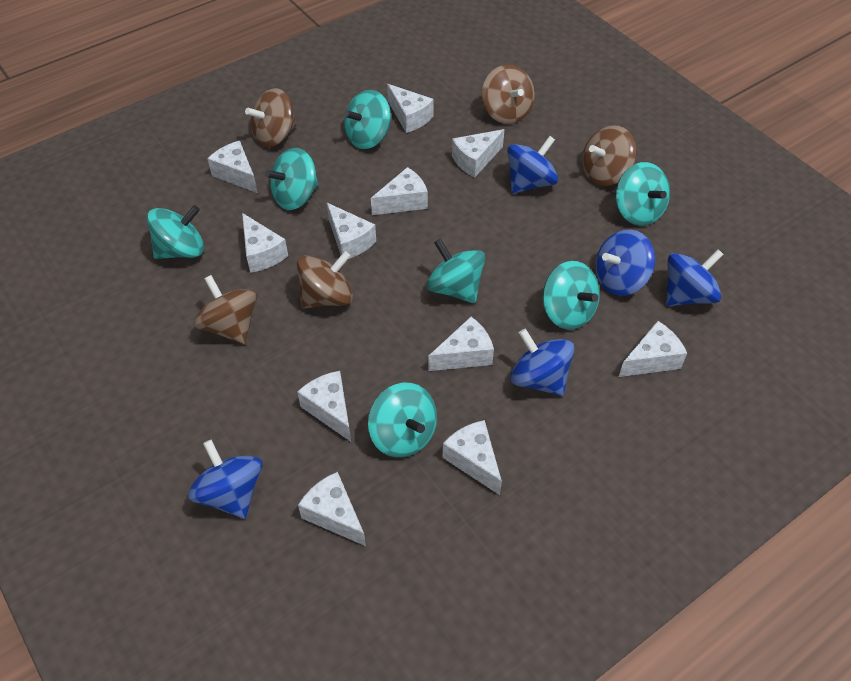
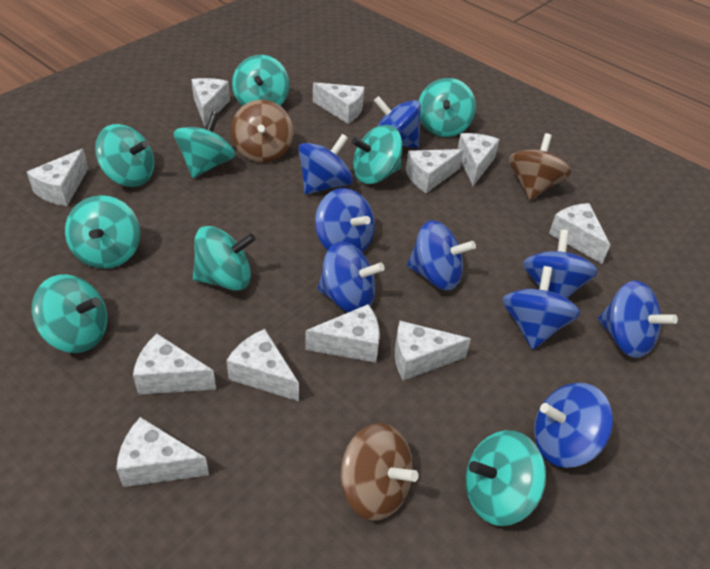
blue spinning top: [188,439,263,519] [507,136,558,193] [510,329,575,396] [595,229,655,296] [666,249,724,306] = 5 -> [298,134,353,195] [315,188,375,253] [317,242,385,313] [374,96,421,148] [407,220,476,290] [502,266,580,349] [523,229,598,298] [534,383,613,468] [598,280,678,358] = 9
brown spinning top: [194,275,257,344] [245,88,297,147] [297,251,353,308] [482,65,535,124] [582,125,637,186] = 5 -> [231,99,293,163] [341,423,419,521] [508,133,571,200] = 3
turquoise spinning top: [147,205,204,259] [265,148,318,210] [344,90,391,149] [368,382,437,458] [426,238,485,303] [543,261,600,330] [616,162,670,226] = 7 -> [32,274,107,353] [65,195,141,269] [95,124,154,187] [174,111,235,178] [193,226,256,291] [232,55,290,106] [352,125,402,184] [419,78,476,137] [465,430,546,526] = 9

